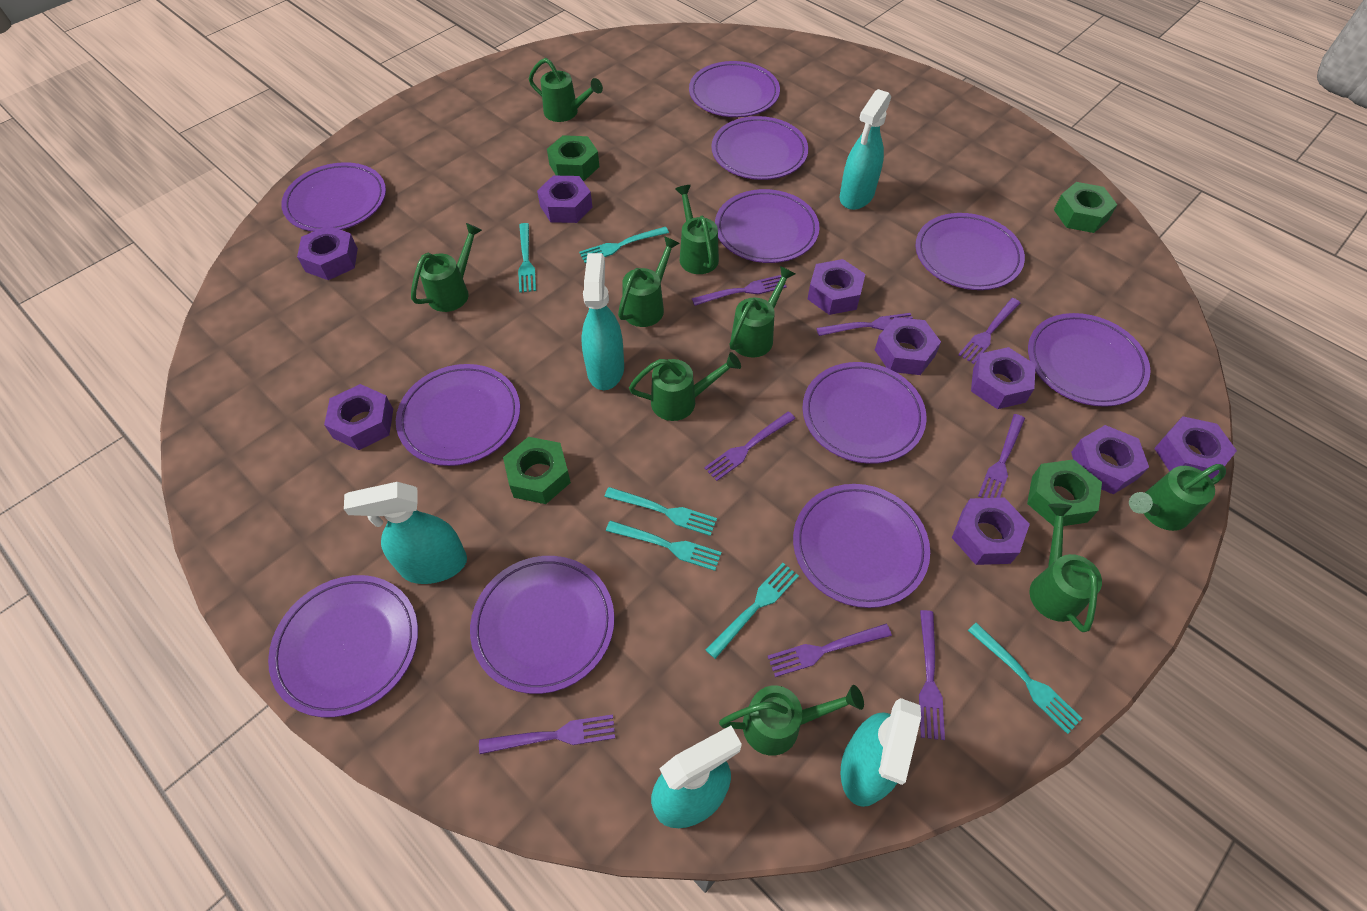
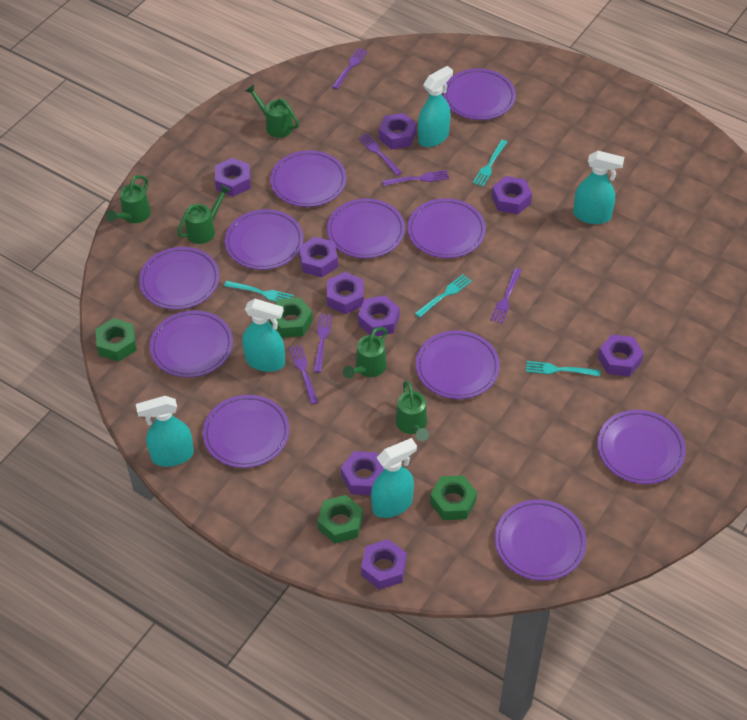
green watering can: [411,223,482,312] [529,58,603,122] [618,236,680,327] [629,352,741,421] [675,185,719,274] [719,685,864,756] [730,266,795,357] [1029,503,1102,632] [1129,464,1226,531] = 9 -> [106,175,151,223] [177,185,231,244] [246,84,299,138] [343,327,387,379] [395,381,429,441] = 5
purple fork: [479,714,615,754] [692,275,787,306] [704,412,795,481] [767,624,892,677] [816,313,913,336] [919,610,945,740] [958,298,1020,364] [978,414,1025,498] = 8 -> [289,345,318,404] [314,314,332,373] [332,48,368,89] [358,133,402,176] [382,170,449,186] [491,268,522,324] = 6
turquoise fork: [518,223,536,293] [579,227,669,263] [604,487,717,536] [606,520,722,571] [706,563,799,659] [968,622,1083,734] = 6 -> [224,281,294,302] [415,274,472,318] [473,140,507,187] [526,361,600,376] = 4

